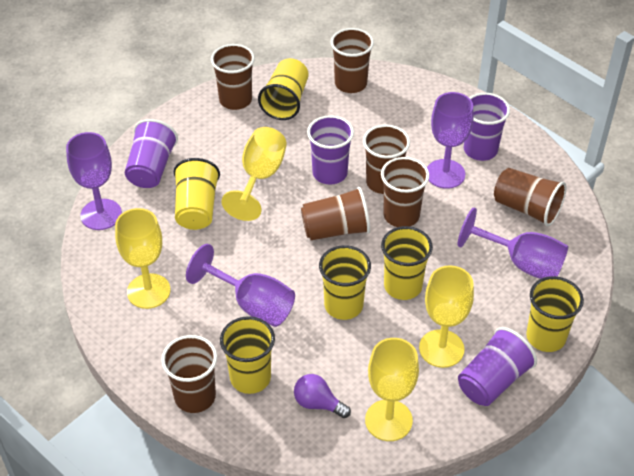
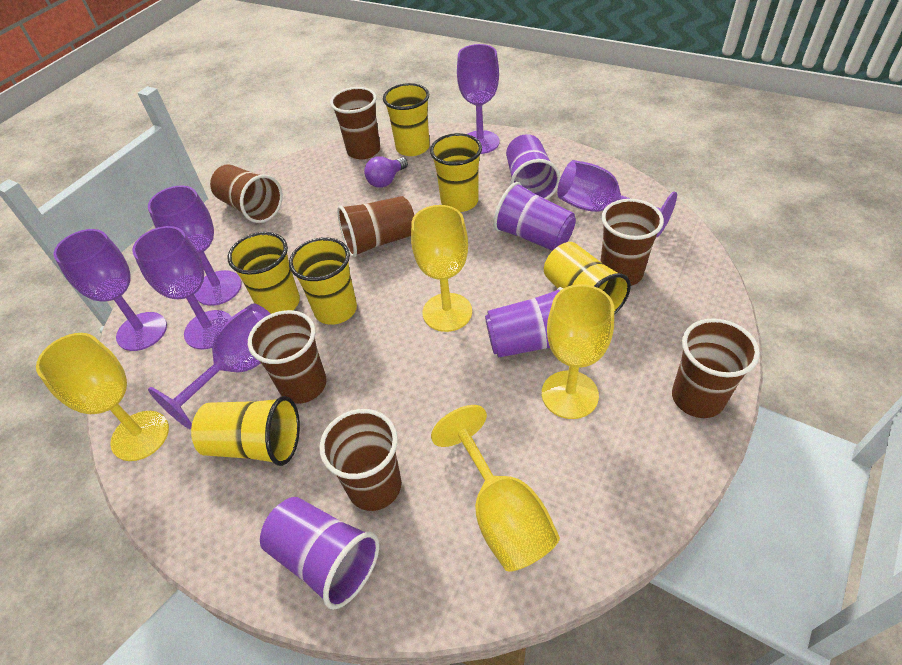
purple goblet: [66,132,122,230] [186,244,295,327] [427,92,474,189] [458,208,568,279] = 4 -> [54,229,167,351] [132,226,231,349] [148,186,242,306] [148,303,271,429] [457,44,500,154] [557,160,677,237] = 6

